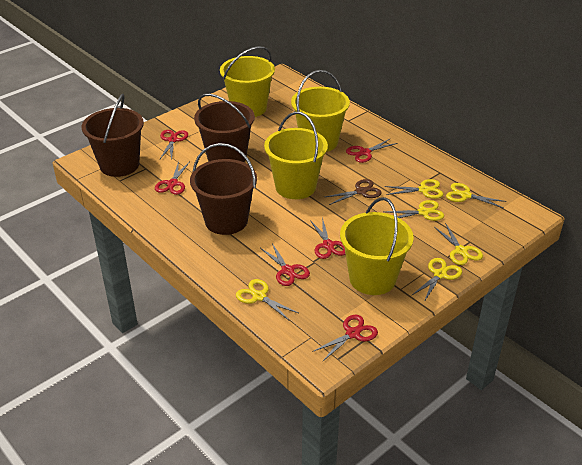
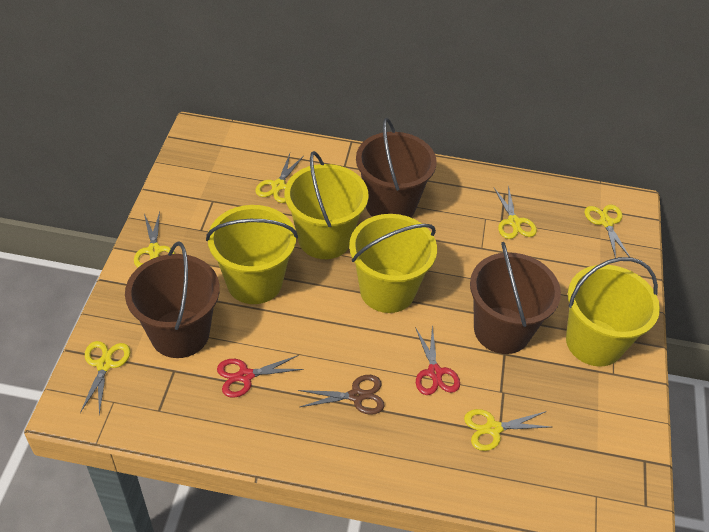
red scissors: [155,161,189,195] [160,130,188,161] [260,243,310,286] [310,217,345,259] [312,315,378,362] [346,138,398,163] = 6 -> [217,355,304,398] [415,325,460,395] = 2

